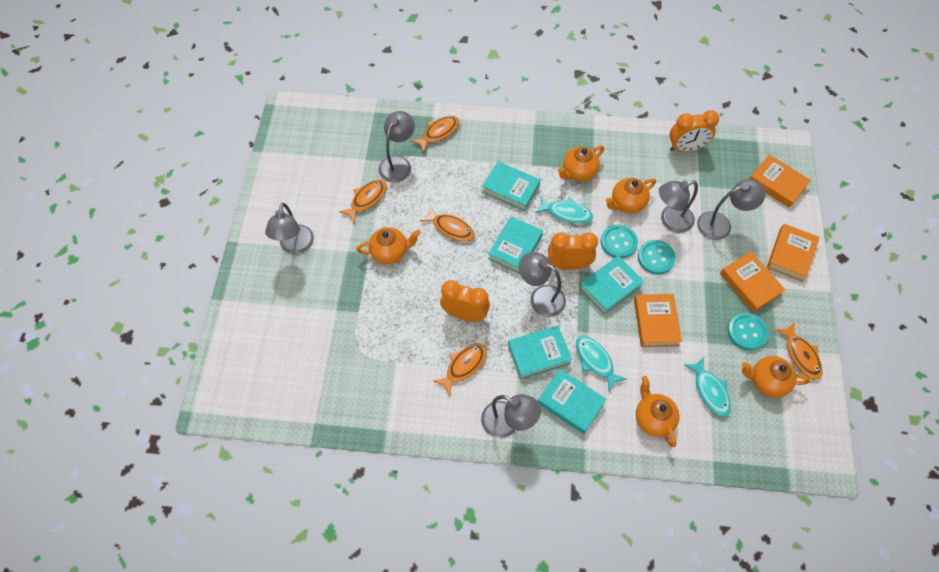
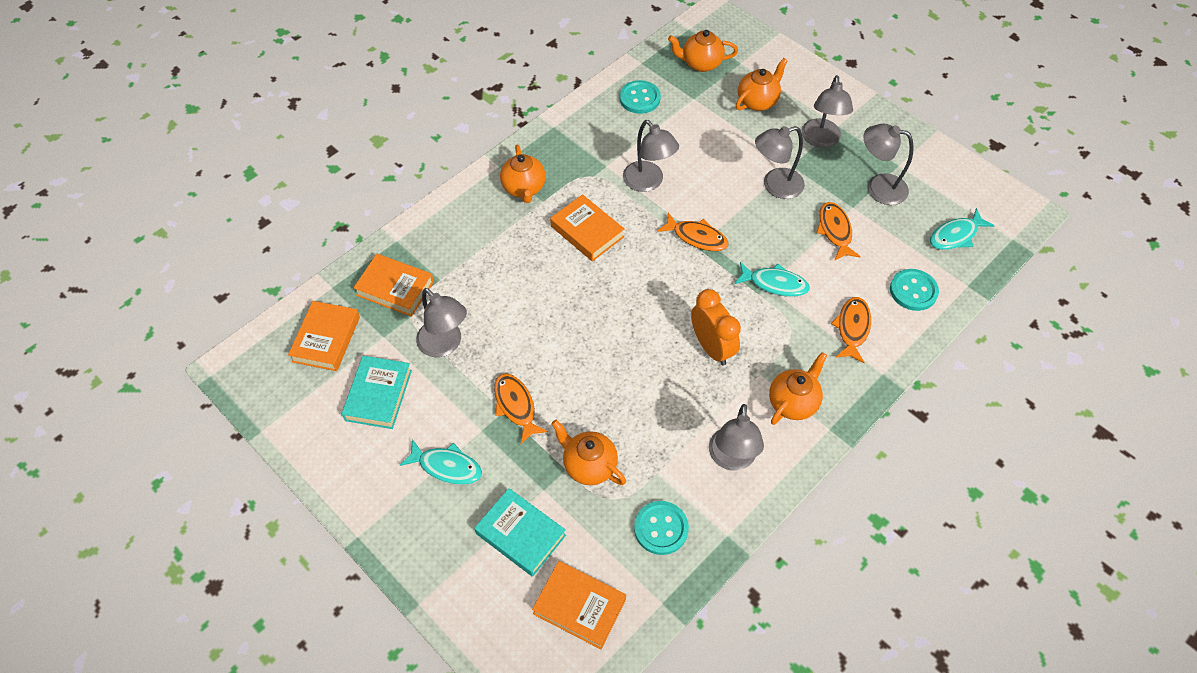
orange clock: [440,280,490,322] [548,232,598,270] [669,110,719,152] = 3 -> [691,289,741,365] = 1
orange fish: [339,180,387,223] [411,116,459,153] [420,207,475,241] [433,344,487,396] [775,322,823,380] = 5 -> [494,373,548,444] [657,212,729,251] [816,202,861,261] [831,297,871,363] = 4
turquoise book: [482,161,540,211] [488,216,543,274] [508,325,572,379] [538,369,606,434] [579,256,644,314] = 5 -> [342,356,412,429] [474,488,566,577] = 2

